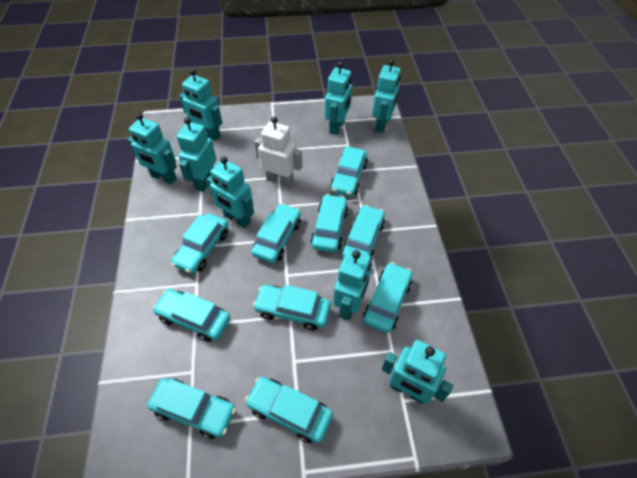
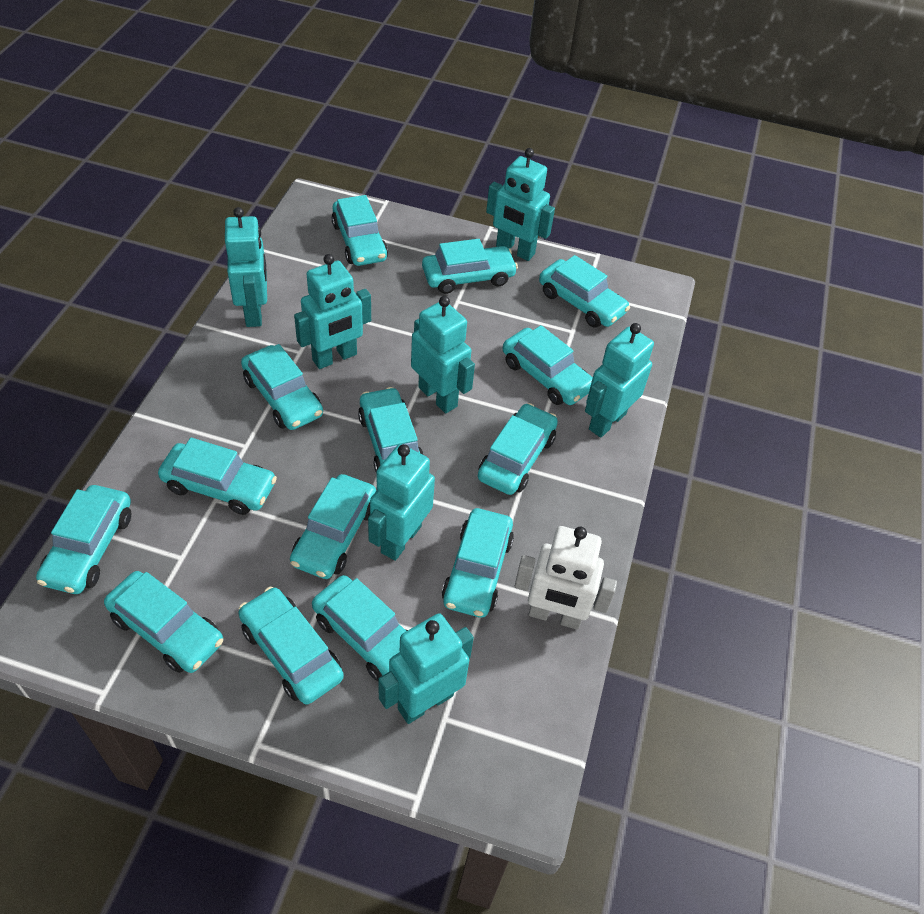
turquoise car: [147,378,236,439] [152,289,231,342] [171,213,229,274] [245,377,333,443] [252,203,301,263] [253,285,331,331] [311,194,348,252] [330,146,368,197] [342,205,385,260] [363,262,413,333] = 10 -> [36,485,131,594] [104,571,223,673] [158,438,277,515] [238,587,344,705] [241,344,323,430] [290,474,376,579] [312,575,408,681] [332,195,388,266] [358,387,424,473] [422,239,518,294] [442,508,514,618] [478,403,558,495] [502,325,593,405] [539,255,630,328] = 14
turquoise robot: [128,113,177,185] [177,117,217,192] [179,69,222,141] [207,156,254,228] [325,61,352,135] [333,249,372,320] [372,59,401,133] [382,340,453,404] = 8 -> [225,207,267,327] [294,254,371,369] [368,444,435,561] [378,613,474,724] [411,296,475,413] [486,148,555,261] [585,323,654,438] = 7

